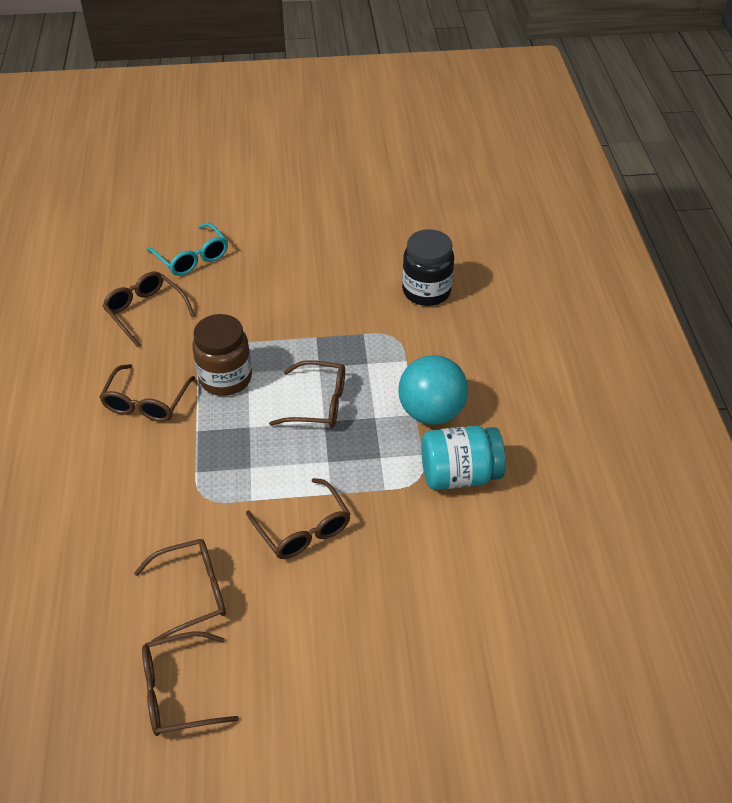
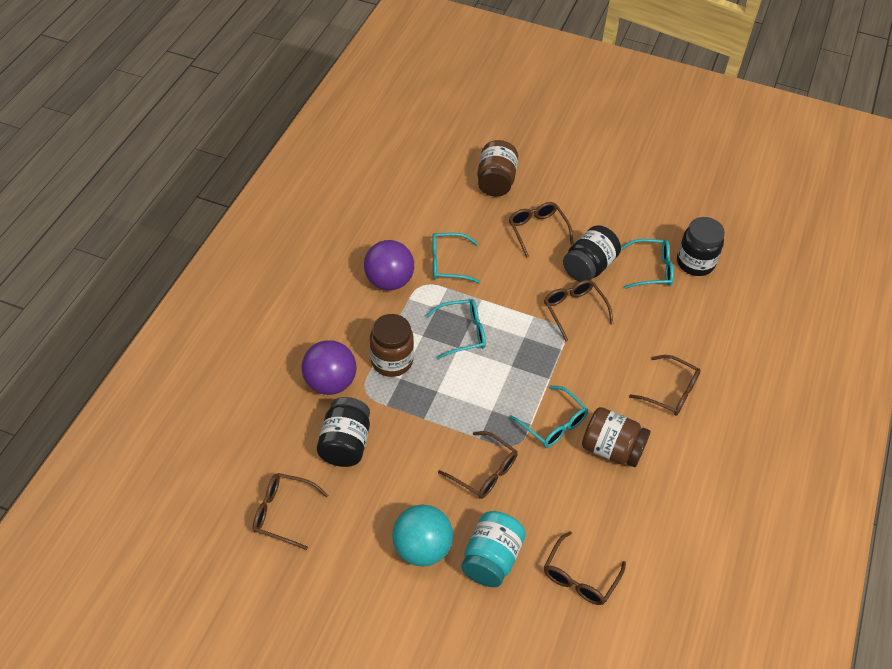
black jar: [402,229,454,306] = 1 -> [317,397,370,467] [563,225,621,282] [677,217,725,276] = 3
brown jar: [192,314,252,396] = 1 -> [370,314,414,377] [477,140,518,197] [582,407,650,467] = 3
purple ball: none = 0 -> [301,340,356,395] [364,240,414,291] = 2
turquoise glasses: [147,222,228,276] = 1 -> [425,299,486,359] [432,233,480,283] [509,386,588,448] [621,239,674,289] = 4

